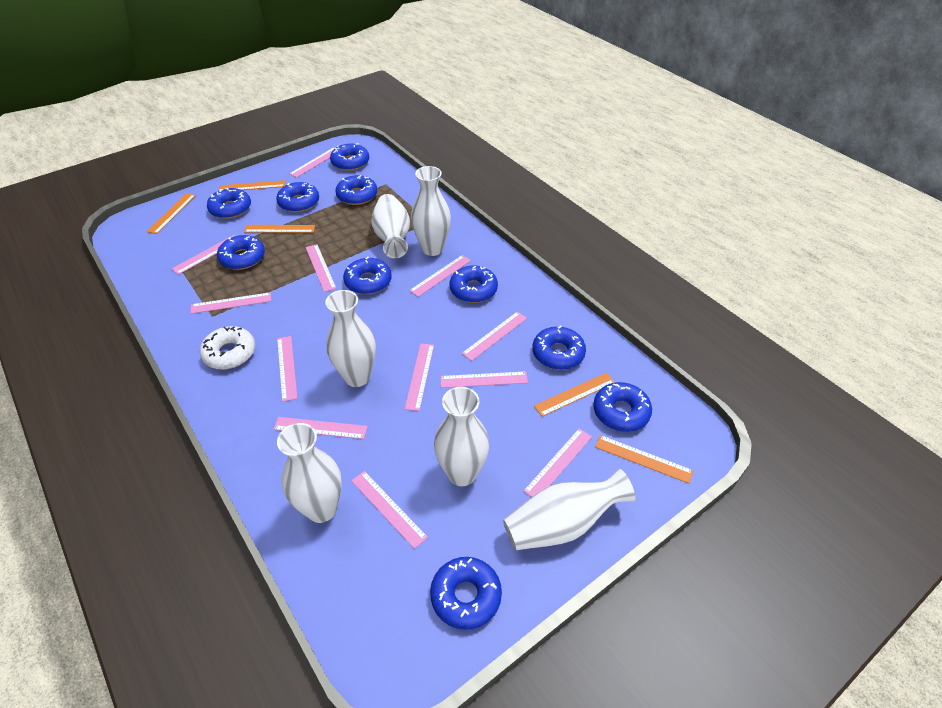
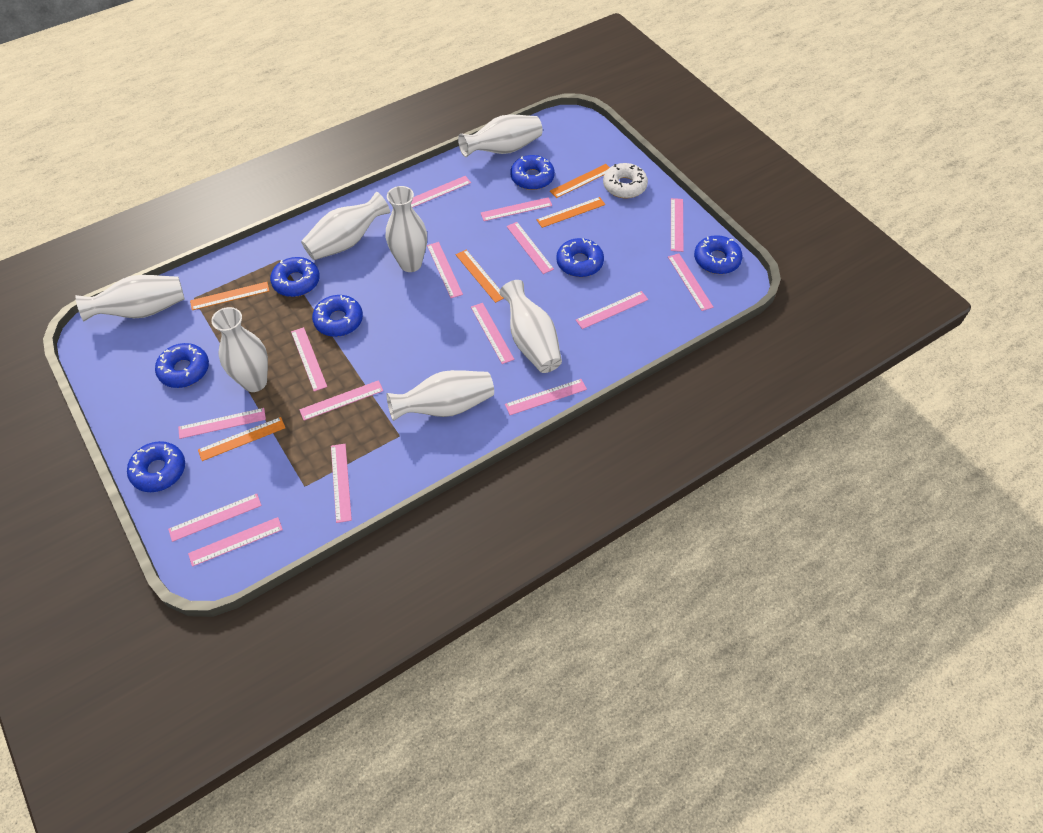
blue donut: [207,188,251,219] [217,235,265,270] [276,182,319,212] [330,143,369,171] [335,175,377,205] [343,257,391,294] [430,557,502,630] [450,265,498,303] [532,326,586,370] [593,382,652,432] = 10 -> [127,441,185,492] [155,343,209,388] [270,257,320,297] [312,295,363,337] [511,155,555,190] [556,238,604,277] [694,235,742,274] = 7
pink ruler: [172,235,235,275] [191,292,271,314] [273,417,368,439] [277,336,298,402] [289,147,335,178] [306,244,337,292] [351,471,428,549] [405,343,434,411] [409,255,471,297] [440,371,528,388] [462,312,527,361] [523,428,592,497] = 12 -> [168,493,262,542] [178,408,266,439] [188,517,283,567] [291,327,327,392] [299,380,383,420] [331,444,352,523] [411,176,471,208] [427,242,463,298] [471,303,515,364] [481,197,552,221] [505,379,587,415] [506,222,554,274] [576,291,649,329] [668,253,713,311] [671,198,684,252] = 15
white vase: [277,423,342,523] [325,290,376,387] [371,194,410,258] [411,166,451,256] [434,387,489,486] [503,469,635,550] = 6 -> [75,275,185,321] [211,307,268,392] [301,192,390,260] [386,186,427,272] [386,370,494,421] [458,115,543,157] [500,280,562,373] = 7

